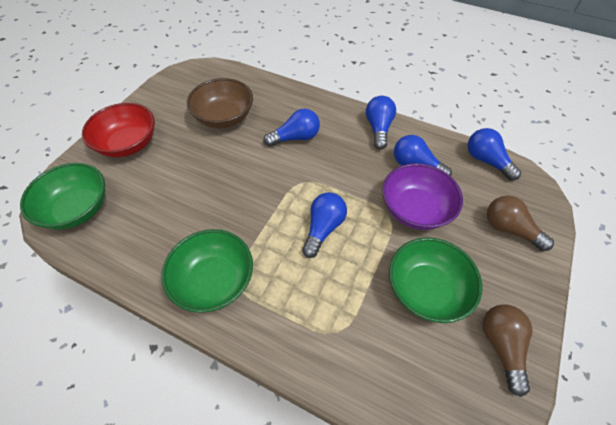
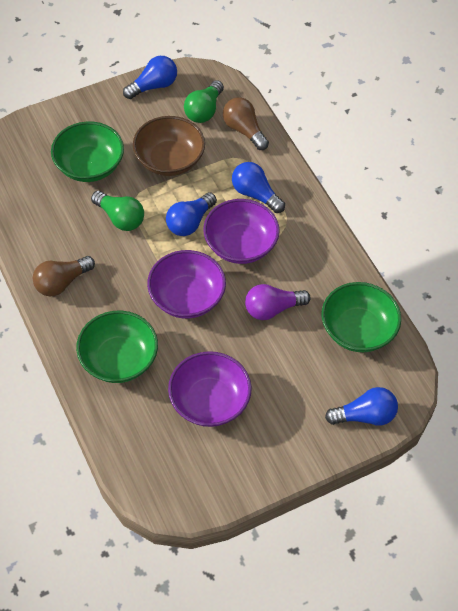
blue light bulb: [264,109,320,147] [302,192,347,258] [366,96,396,150] [394,135,452,176] [468,128,521,181] = 5 -> [123,56,177,99] [166,192,217,236] [232,162,285,213] [325,387,398,426] = 4
green light bulb: none = 0 -> [91,191,144,231] [184,80,224,123] = 2
purple bowl: [382,163,463,230] = 1 -> [147,250,226,318] [168,351,252,427] [203,199,280,264] = 3
purple light bulb: none = 0 -> [245,284,310,320] = 1
red bowl: [82,103,155,158] = 1 -> none = 0

